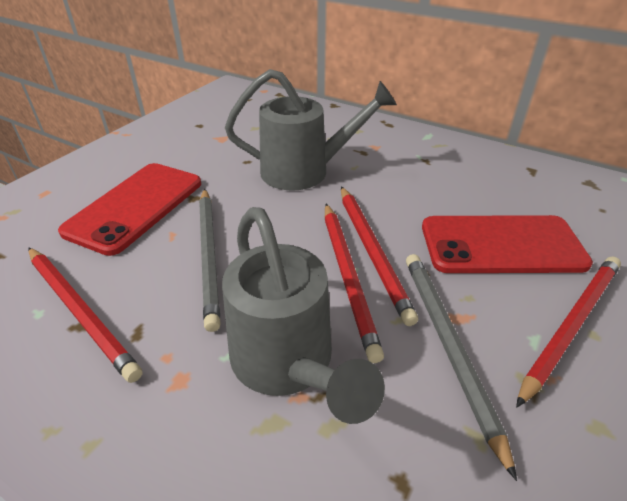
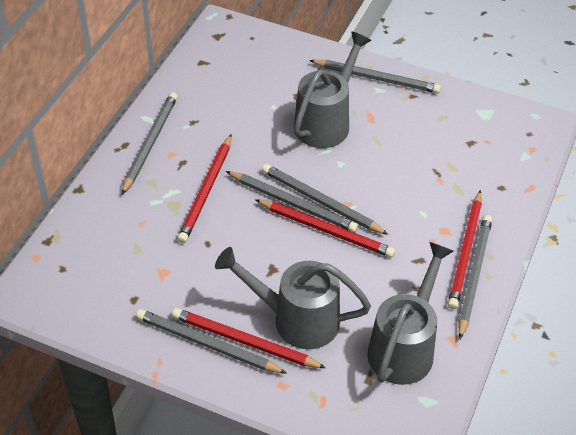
grey pencil: [199,189,220,332] [406,254,517,481] = 2 -> [122,92,178,195] [136,309,287,374] [226,171,358,232] [262,164,389,235] [309,60,441,93] [458,215,492,339] = 6
grey watering can: [222,207,385,424] [225,69,397,191] = 2 -> [215,247,371,349] [294,31,371,148] [367,242,454,385] = 3
red phone: [58,163,201,256] [422,215,593,273] = 2 -> none = 0

